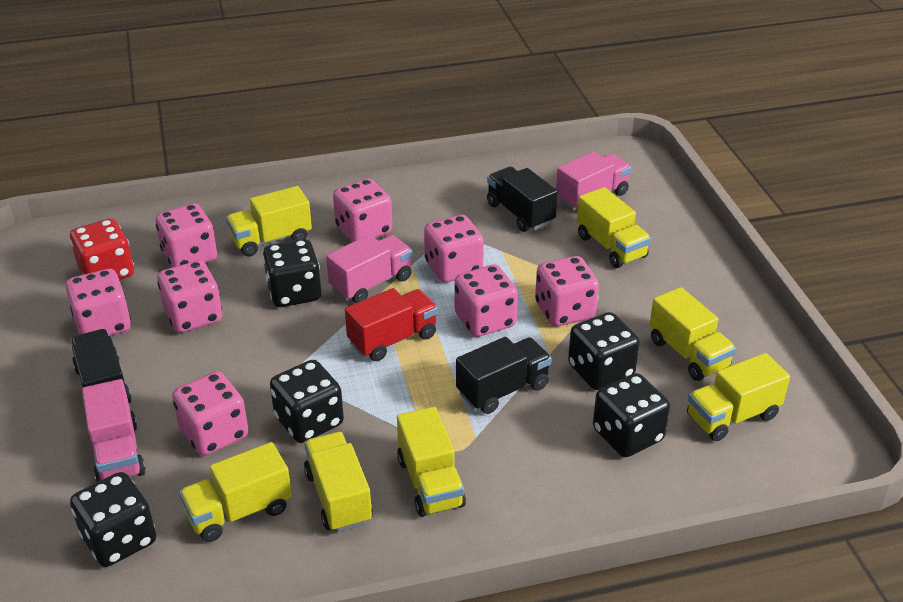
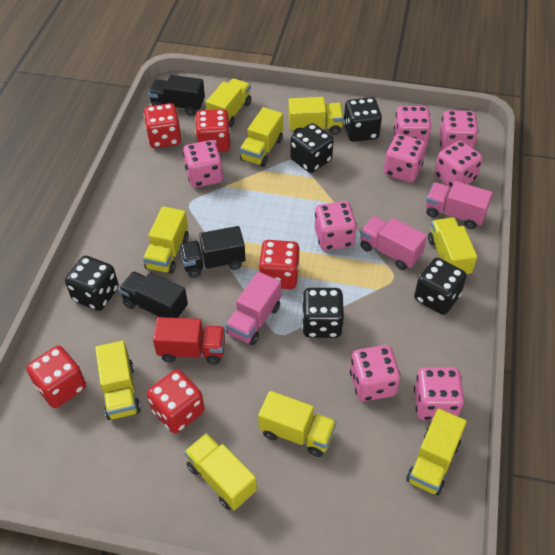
red dice: [70,218,134,280] = 1 -> [26,346,86,408] [144,103,182,148] [147,369,205,433] [195,109,230,152] [259,240,300,289] = 5
yellow truck: [179,442,292,542] [226,186,312,257] [304,432,373,532] [397,407,466,517] [577,187,651,268] [649,287,736,381] [687,353,790,441] = 7 -> [95,341,141,420] [143,206,189,274] [184,433,257,510] [206,78,251,127] [240,107,283,167] [258,391,336,457] [288,97,344,135] [406,408,467,495] [428,217,477,276] = 9

